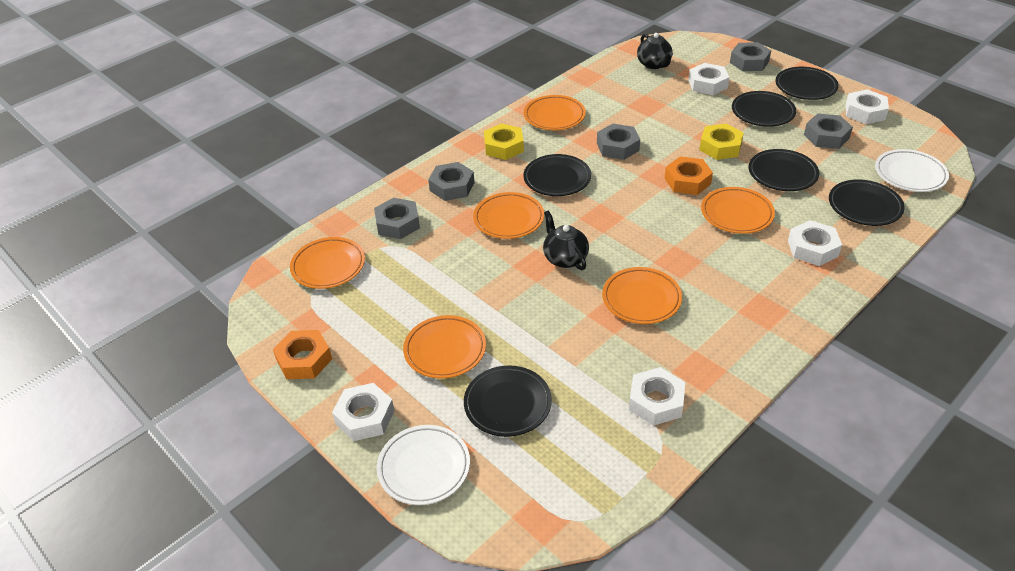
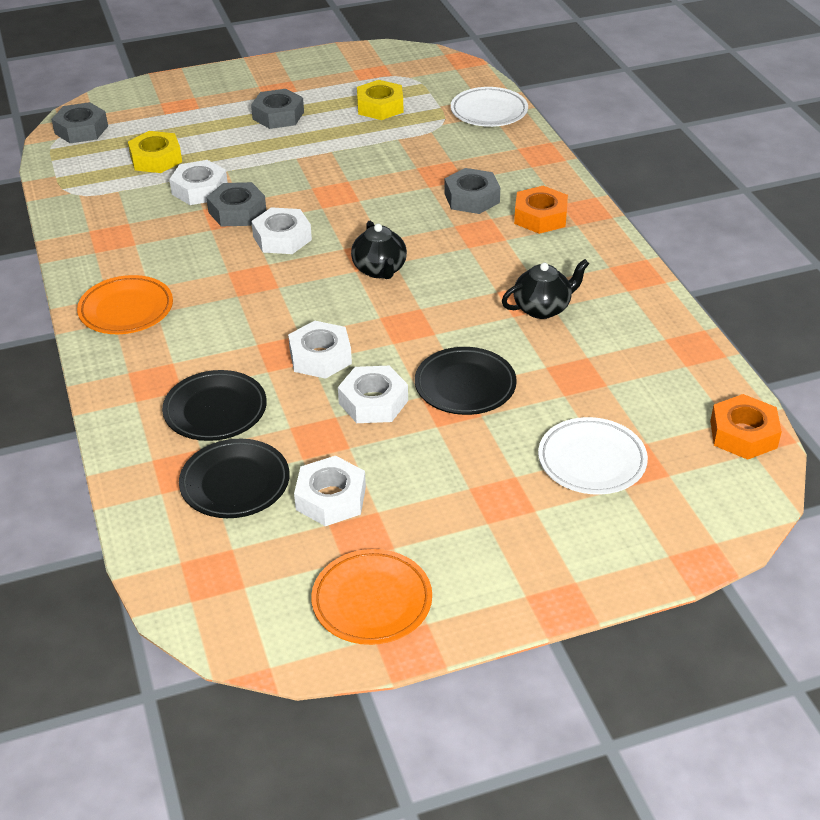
black plate: [464,365,552,437] [523,154,591,196] [732,91,796,127] [749,149,819,191] [776,67,839,100] [829,180,905,226] = 6 -> [162,370,267,441] [179,439,290,518] [415,347,517,415] = 3
grey nut: [374,198,420,239] [428,162,475,201] [597,124,640,160] [730,42,771,71] [804,113,853,149] = 5 -> [51,102,108,143] [206,182,266,227] [251,89,304,129] [444,168,500,214] = 4
orange plate: [290,237,365,289] [403,315,486,379] [473,192,544,239] [524,95,586,130] [602,267,682,324] [701,187,775,234] = 6 -> [77,275,173,334] [311,549,432,645] = 2

